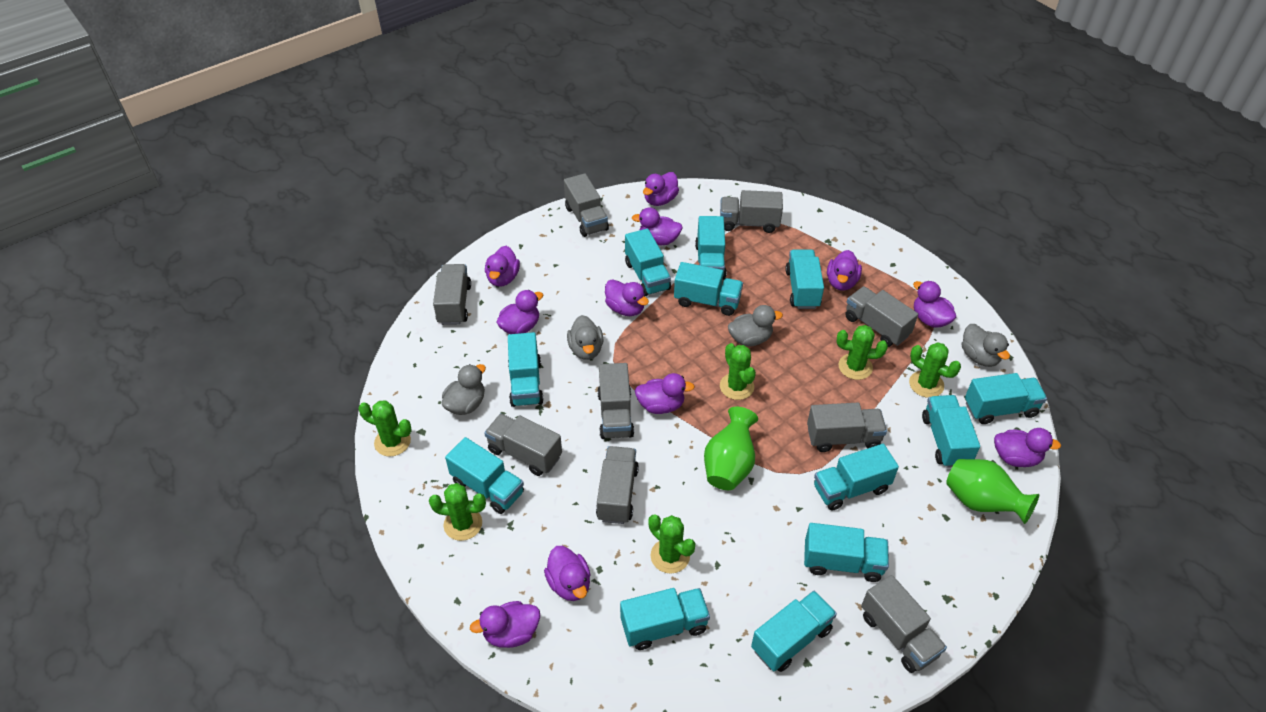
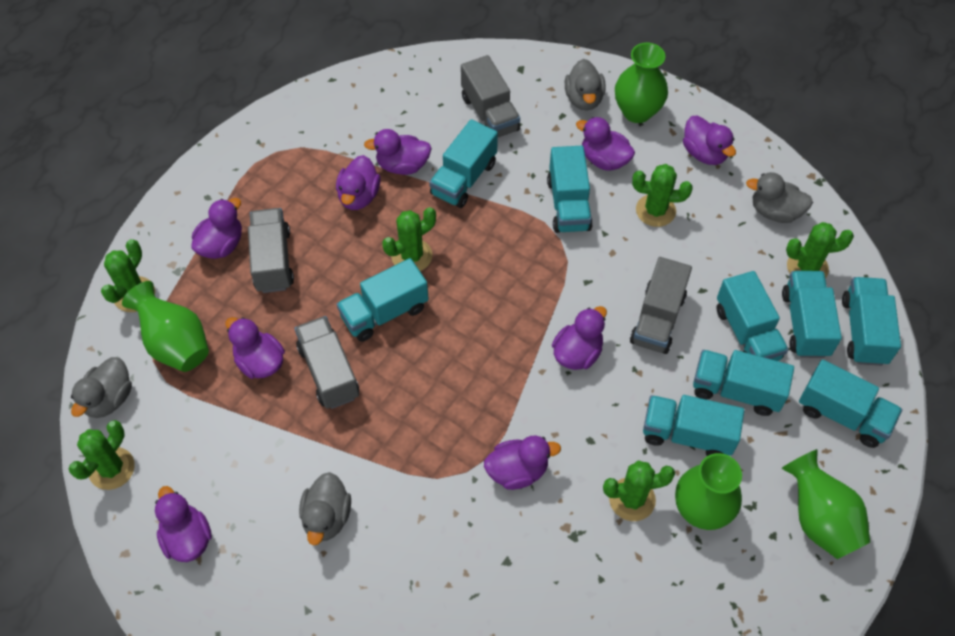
green vase: [704,407,758,490] [946,459,1039,524] = 2 -> [122,281,209,372] [615,43,668,123] [675,453,742,530] [781,449,870,559] = 4
grey truck: [433,264,471,325] [484,413,562,476] [564,173,609,237] [596,446,639,524] [597,363,634,439] [720,190,783,233] [807,403,887,452] [845,286,918,347] [861,575,947,673] = 9 -> [248,208,294,293] [295,316,359,409] [461,55,520,137] [630,257,692,354] = 4
purple duck: [470,601,540,648] [485,246,520,287] [497,290,543,334] [544,546,590,601] [605,279,649,316] [632,207,683,245] [635,373,695,414] [643,172,679,206] [827,250,862,291] [913,281,956,328] [994,428,1061,467] = 11 -> [155,486,212,562] [192,198,242,259] [226,317,285,379] [336,155,380,210] [364,129,432,175] [484,436,561,490] [552,306,607,370] [576,117,635,171] [683,116,736,165] = 9
turquoise truck: [445,437,524,514] [508,332,544,407] [620,588,710,650] [625,229,671,296] [674,262,743,316] [695,216,726,280] [751,591,837,672] [785,249,824,309] [804,523,889,582] [814,444,899,511] [922,395,980,468] [965,373,1047,424] = 12 -> [336,258,429,342] [429,119,498,208] [547,145,593,233] [643,395,744,456] [693,350,794,416] [716,271,789,361] [782,271,842,358] [799,360,902,448] [842,277,901,366] = 9

